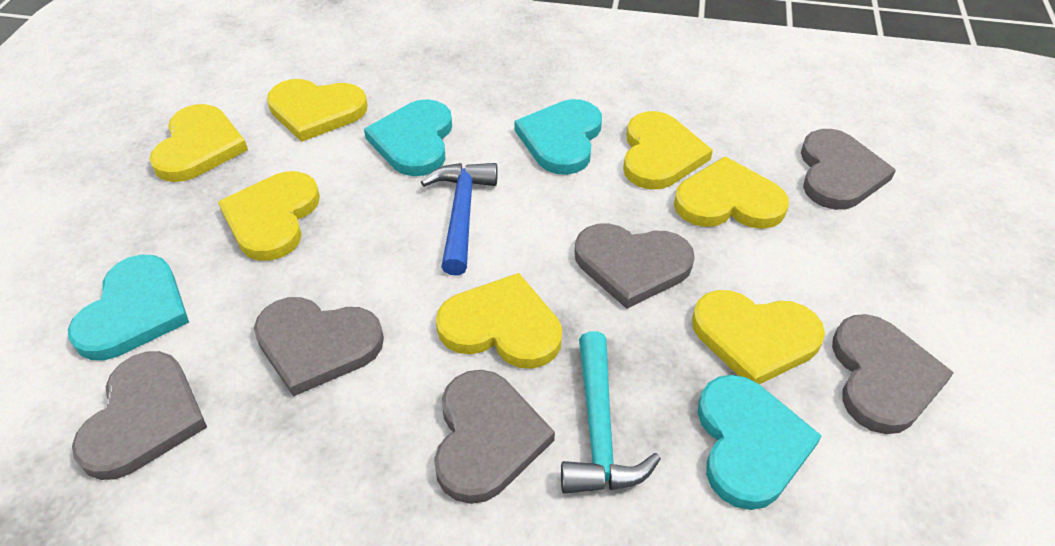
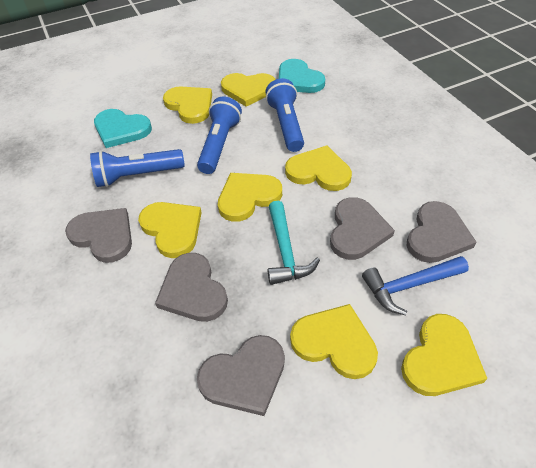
blue flashlight: none = 0 -> [90,149,185,187] [197,97,242,174] [265,78,304,152] = 3
grey heart: [72,351,207,480] [254,297,384,397] [434,370,555,504] [575,223,695,309] [801,129,896,210] [832,314,954,434] = 6 -> [65,208,132,263] [155,253,228,322] [197,335,285,416] [330,197,395,260] [407,201,477,263] = 5
turquoise heart: [68,255,189,360] [364,99,452,176] [514,99,602,175] [698,375,822,510] = 4 -> [94,109,152,148] [279,59,325,93] = 2

